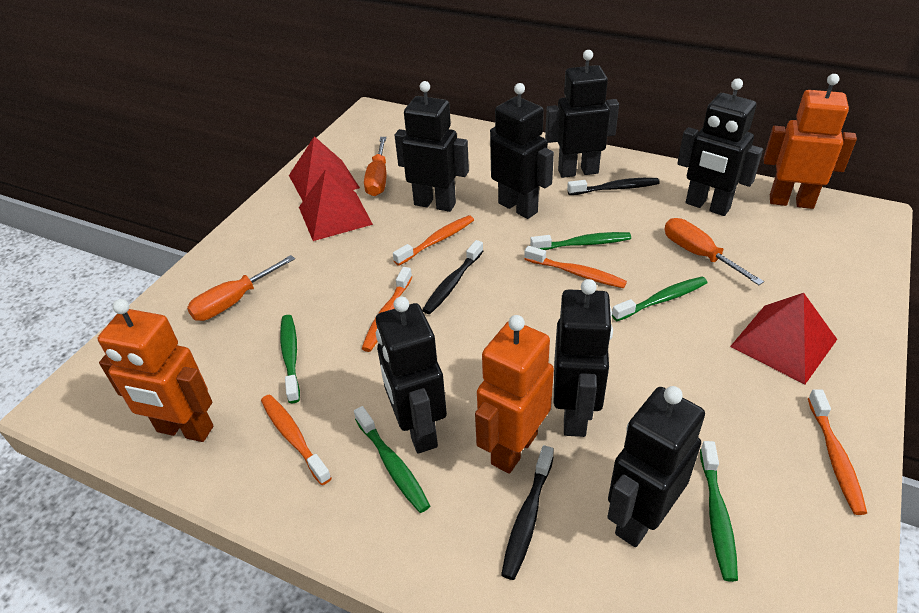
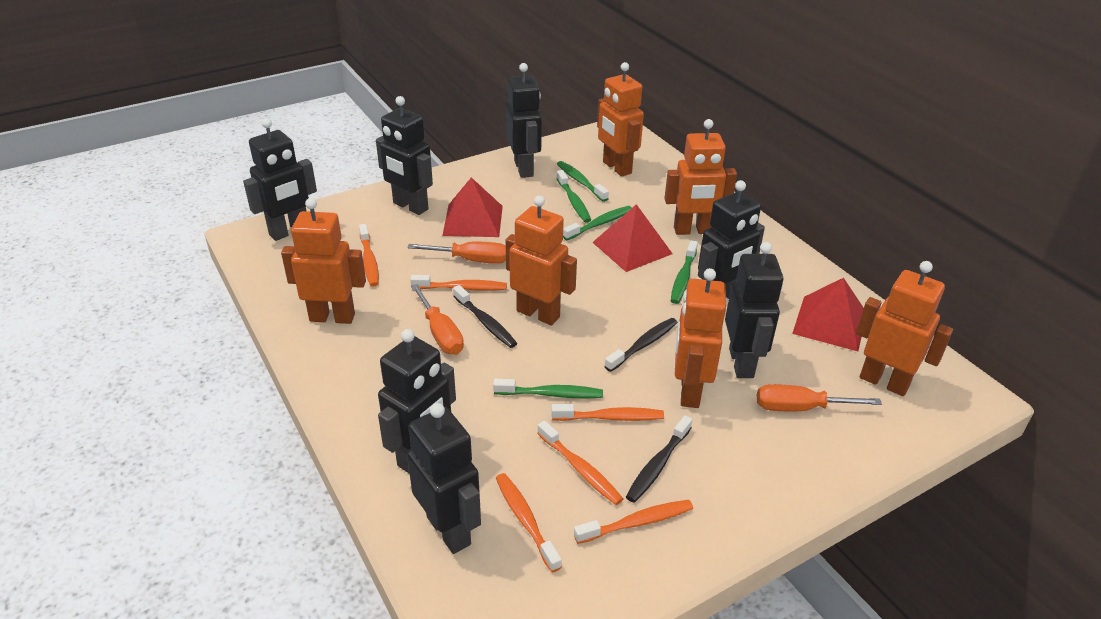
orange robot: [98,299,213,442] [475,315,554,474] [764,74,857,209] = 3 -> [281,198,366,324] [506,195,577,325] [597,62,644,177] [664,119,737,235] [675,268,726,408] [856,261,953,396] = 6
orange toothbrush: [261,394,332,485] [361,267,412,352] [393,215,474,266] [524,246,627,288] [808,389,867,515] = 5 -> [359,224,379,287] [410,275,507,291] [496,473,562,572] [537,421,623,505] [551,404,664,421] [574,500,693,544] = 6

